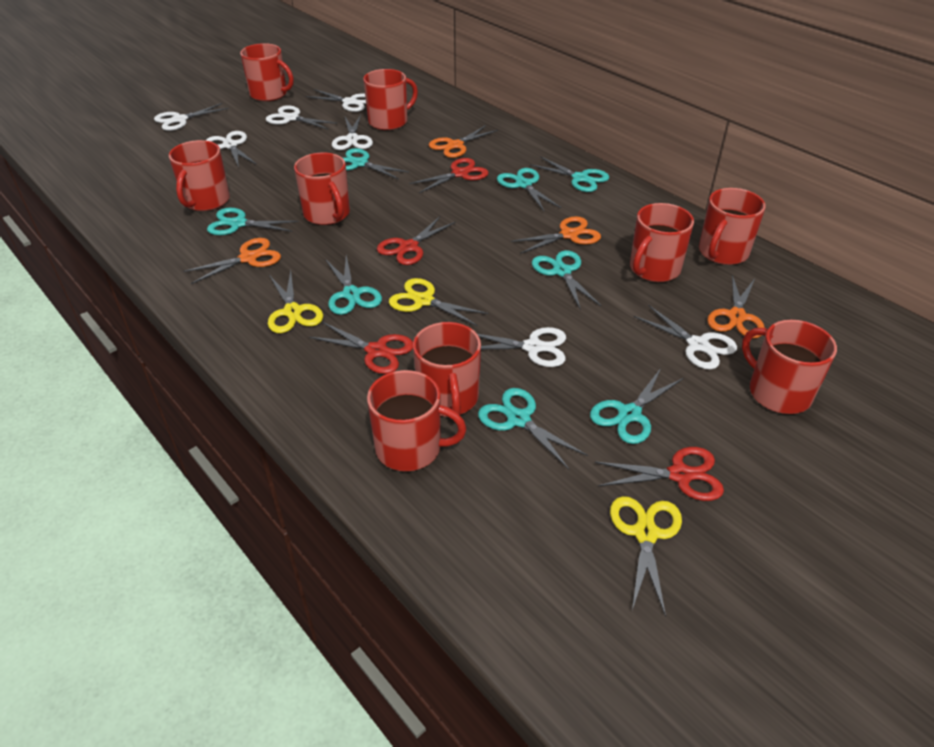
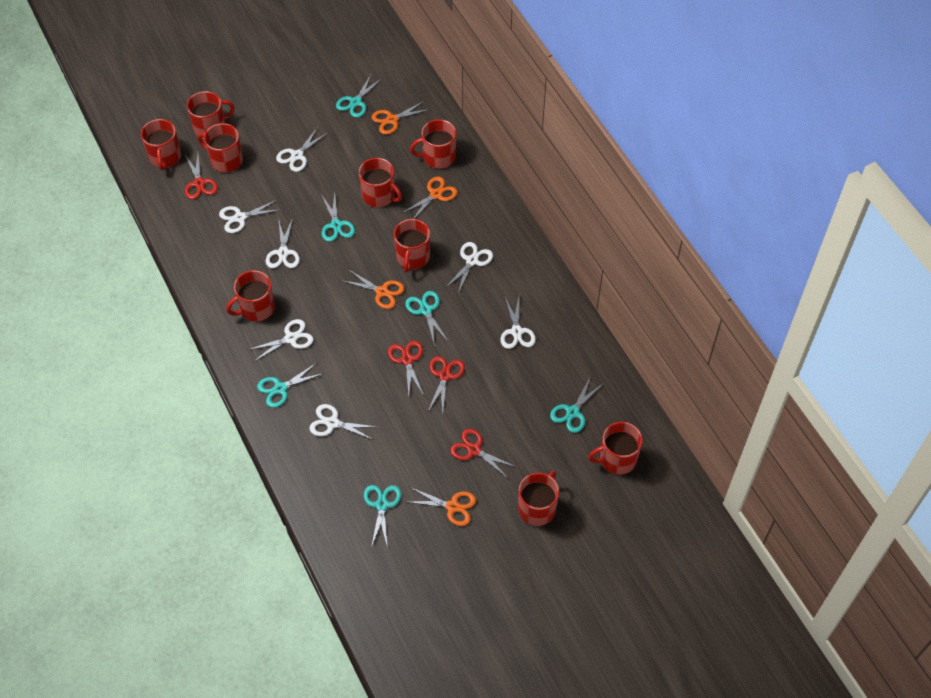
turquoise scissors: [207,208,299,235] [325,255,382,315] [343,148,409,179] [478,388,588,469] [497,168,561,211] [530,156,609,192] [532,250,601,310] [590,368,683,444] = 8 -> [257,363,324,408] [321,193,355,242] [336,75,381,118] [364,485,401,548] [405,291,449,346] [550,376,604,433] = 6
yellow scissors: [268,270,323,333] [389,278,488,326] [610,496,682,617] = 3 -> none = 0

